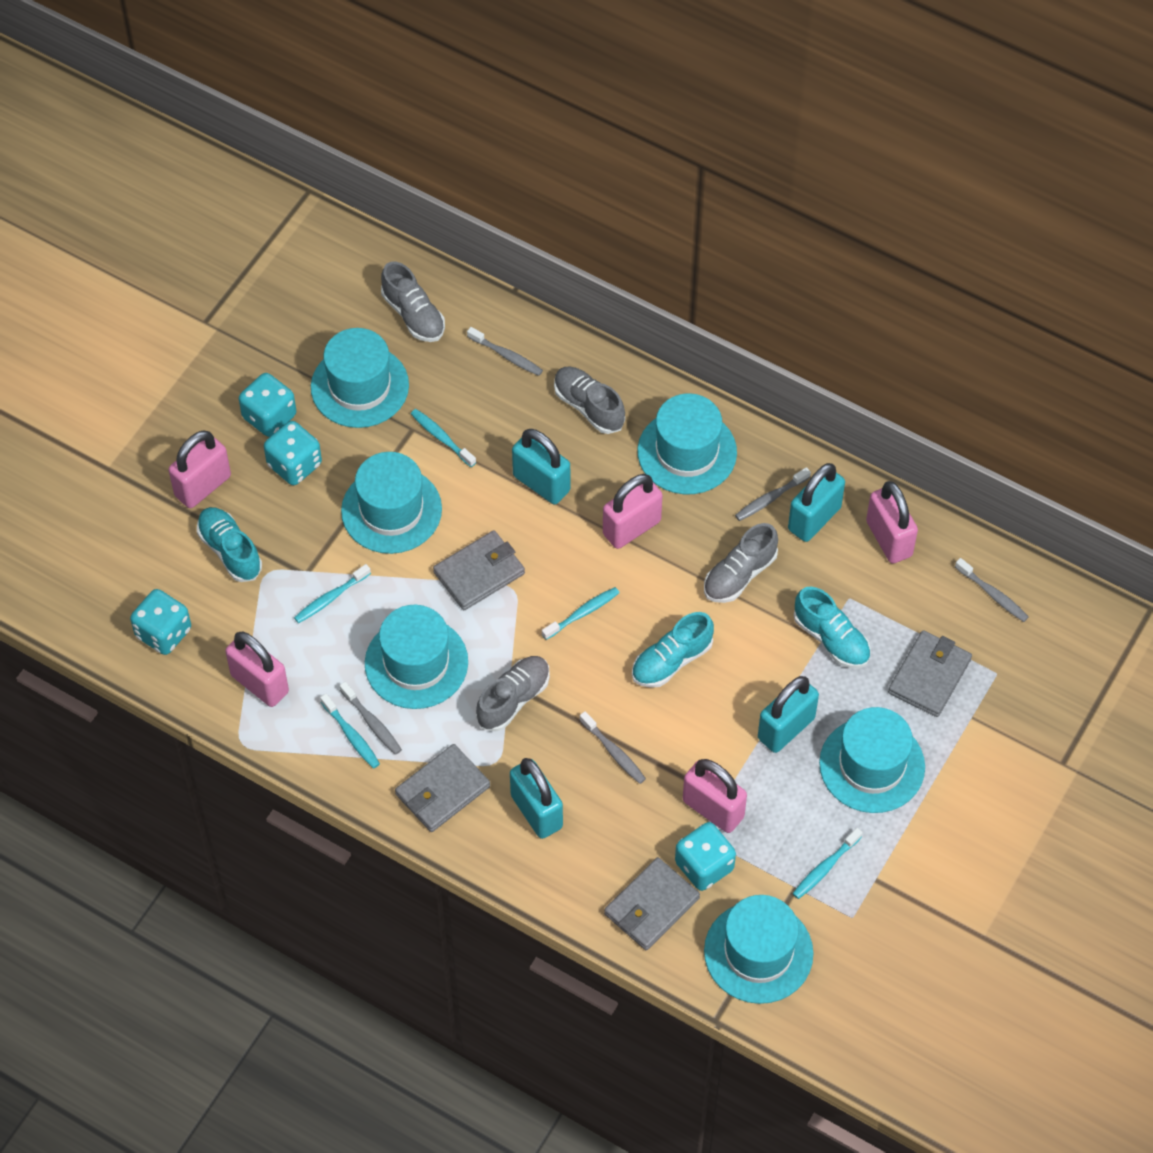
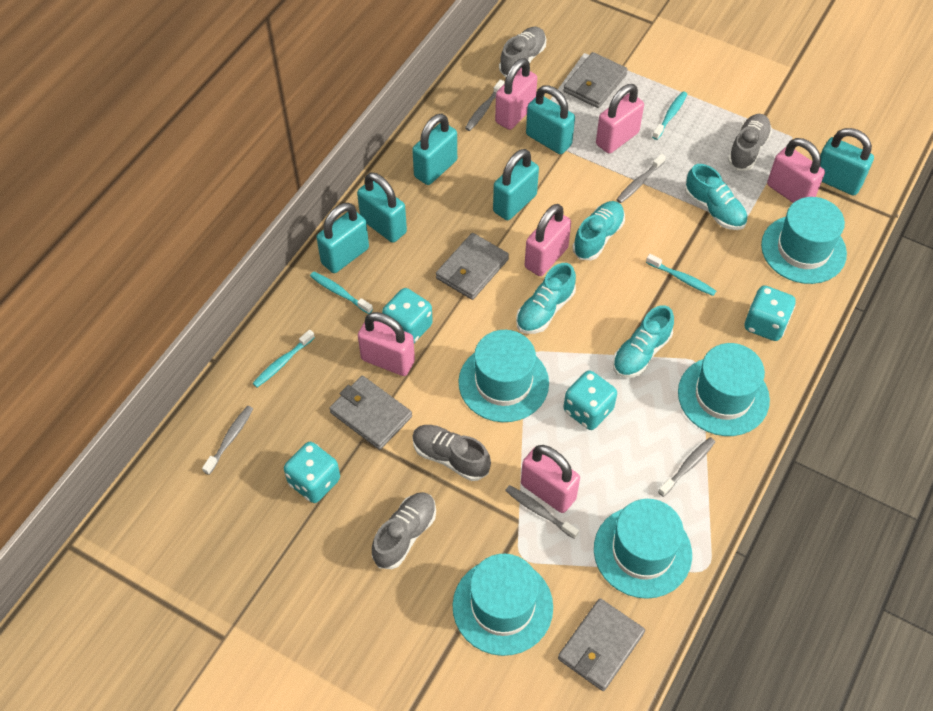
pink padlock: [169,431,231,508] [225,631,289,707] [603,474,662,549] [683,759,747,833] [866,481,918,564] = 5 -> [358,312,415,376] [495,58,537,130] [521,445,580,513] [525,204,571,276] [596,84,644,154] [767,138,825,203] = 6
turquoise hat: [311,328,409,428] [341,452,442,554] [365,605,468,709] [637,393,737,494] [704,895,814,1004] [819,707,925,813] = 6 -> [452,554,553,656] [458,330,549,422] [594,499,692,599] [678,343,770,436] [761,197,847,284] = 5
turquoise padlock: [510,758,563,839] [512,429,570,504] [758,676,819,753] [788,463,845,542] = 4 -> [316,203,369,273] [357,173,407,243] [412,114,457,185] [493,149,539,220] [526,85,575,154] [820,128,874,196] = 6
turquoise shoe: [197,507,262,582] [632,612,714,688] [794,587,871,668] = 3 -> [516,263,576,334] [572,201,625,260] [613,305,674,378] [685,164,748,230] = 4
turquoise toothbrush: [294,564,371,623] [320,694,380,769] [411,409,476,467] [542,587,619,640] [792,828,863,899] = 5 -> [253,330,315,387] [310,272,373,314] [646,254,716,296] [652,91,687,140] = 4

